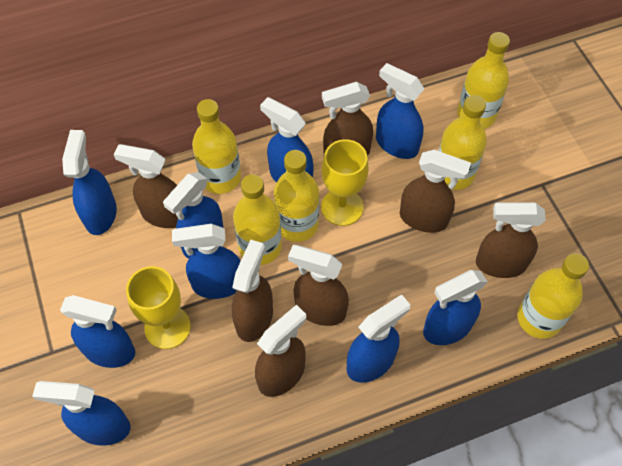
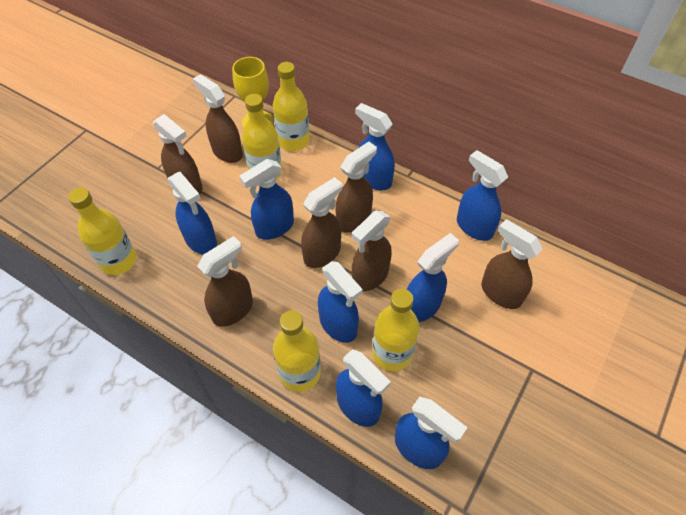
blue spray bottle: [32,381,131,446] [60,295,135,368] [62,130,117,235] [163,172,223,258] [172,224,241,299] [260,97,314,183] [347,294,410,383] [376,63,424,159] [423,270,488,345] = 9 -> [168,172,217,255] [239,159,294,240] [318,261,363,343] [336,349,391,427] [355,103,395,190] [395,397,468,469] [407,233,459,322] [457,150,508,241] = 8
yellow bottle: [192,99,241,194] [233,174,282,265] [274,150,319,242] [439,95,487,190] [457,32,510,129] [517,253,589,339] = 6 -> [68,188,137,275] [242,94,282,179] [273,62,309,151] [273,310,321,392] [372,288,420,371] = 5
yellow goblet: [126,266,191,349] [321,139,368,226] = 2 -> [232,57,274,128] = 1

